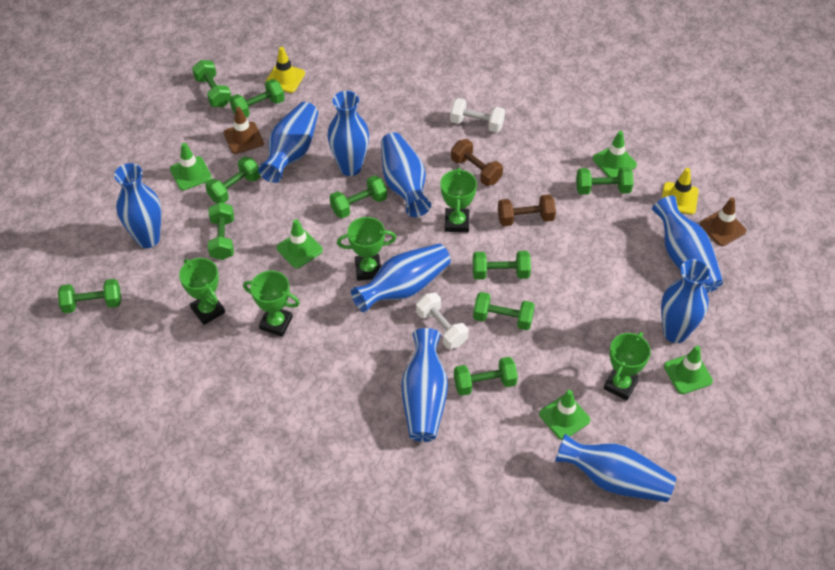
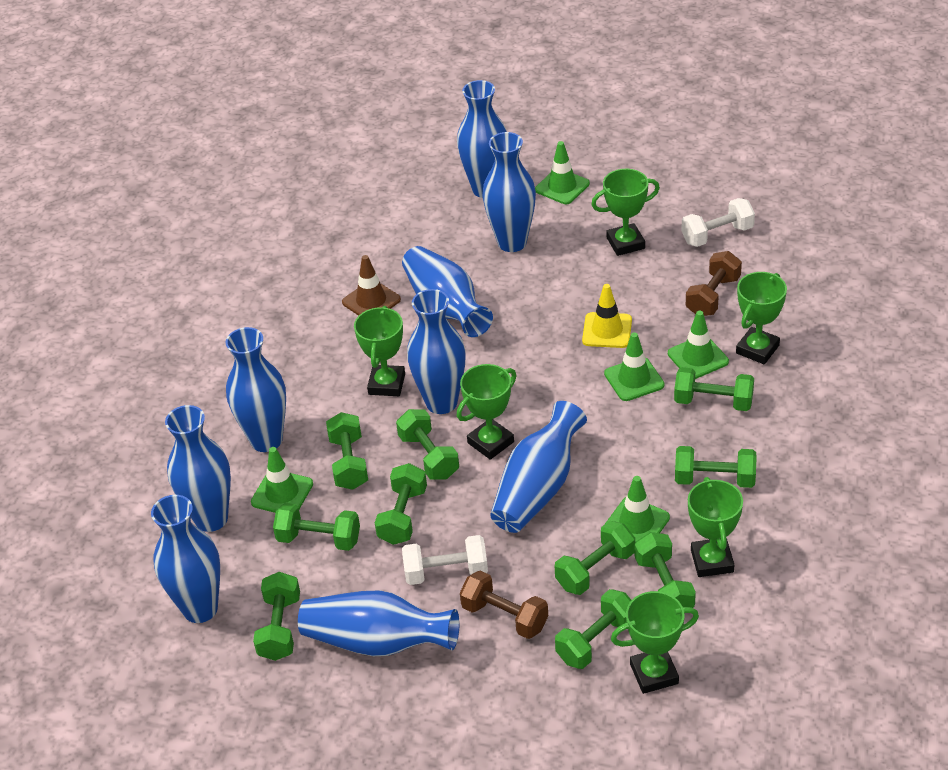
brown traffic cone: [223,107,264,154] [700,198,746,246] = 2 -> [342,255,401,316] = 1
green trophy: [179,258,225,325] [243,271,300,337] [337,217,396,281] [440,167,477,232] [604,332,651,400] = 5 -> [354,306,405,396] [457,364,516,460] [591,169,660,256] [611,591,699,694] [688,477,743,577] [736,272,787,364] = 6
yellow traffic cone: [265,47,305,93] [662,168,699,214] = 2 -> [582,284,632,348] = 1

